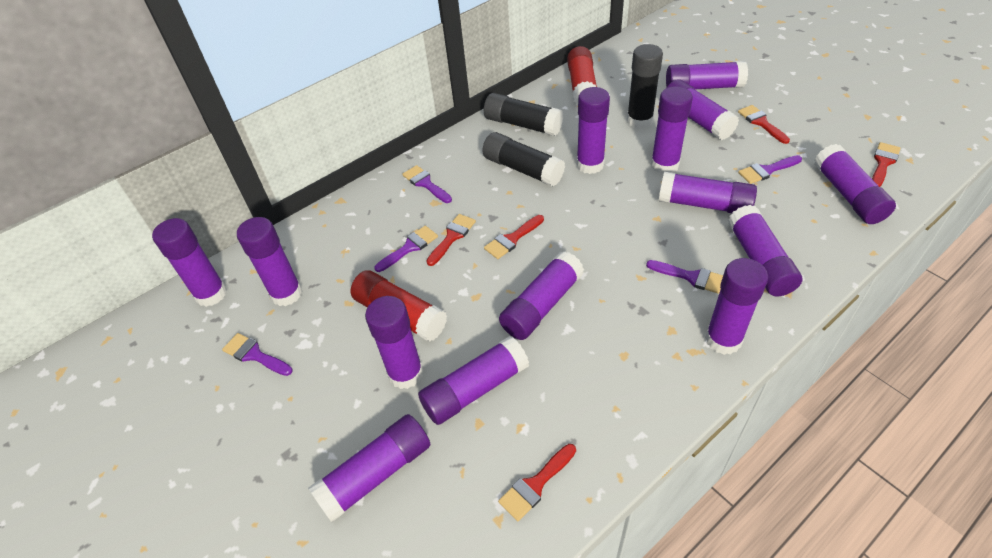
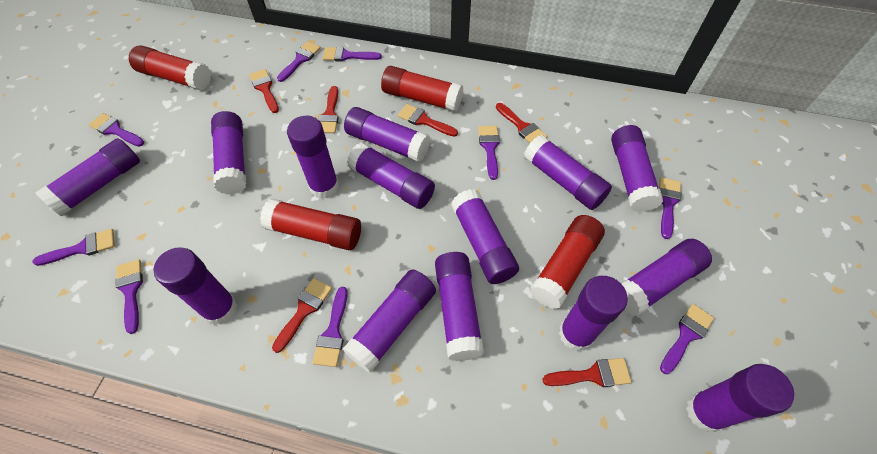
black glue stick: [482,132,565,187] [484,93,563,136] [627,44,663,129] = 3 -> none = 0
purple brush: [222,333,292,376] [374,226,438,272] [402,165,452,203] [646,260,723,294] [738,155,802,184] = 5 -> [33,229,115,266] [89,113,144,147] [115,259,143,334] [277,42,321,82] [313,287,348,367] [323,47,382,62] [478,126,500,180] [659,177,681,239] [660,304,714,374] = 9
red brush: [427,214,476,266] [484,215,544,259] [498,444,576,521] [738,105,790,144] [872,142,901,187] = 5 -> [249,69,279,113] [272,278,332,353] [318,86,339,133] [398,104,458,137] [496,103,547,143] [542,358,632,387] = 6
red glue stick: [350,270,447,342] [567,46,597,105] = 2 -> [129,45,211,90] [260,199,361,250] [381,66,463,112] [530,215,605,309] = 4

